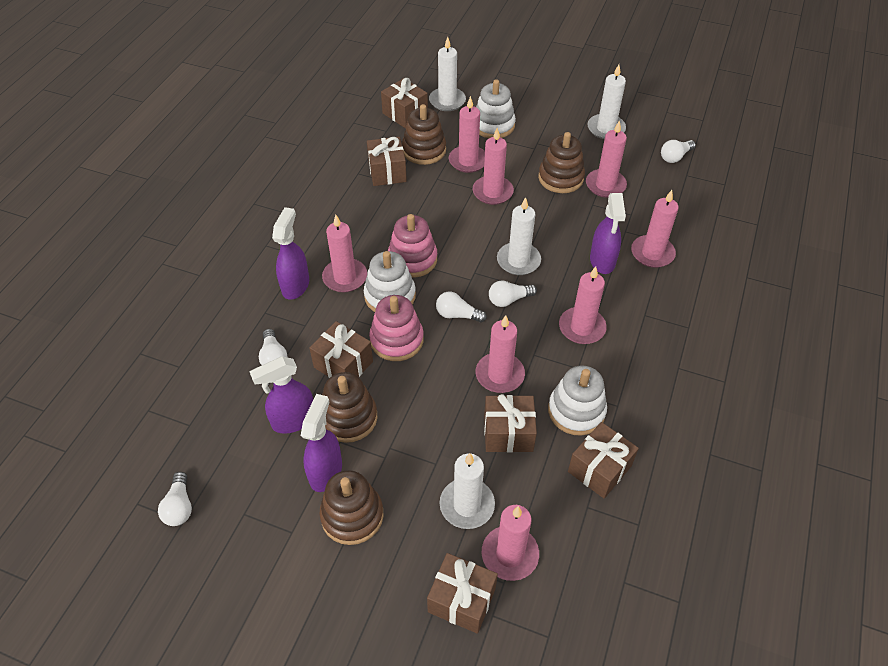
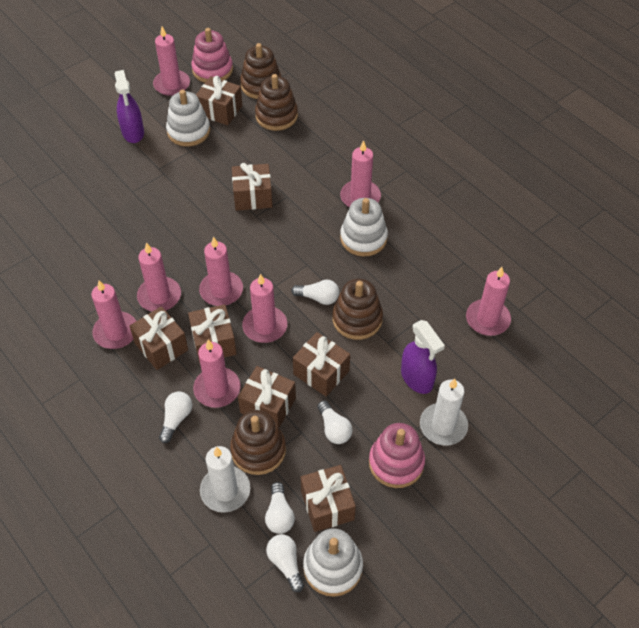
brown gift: [309,321,373,378] [367,137,407,186] [381,78,428,128] [427,553,498,634] [484,394,537,452] [568,422,639,498] = 6 -> [130,306,188,370] [188,304,237,363] [196,76,243,125] [232,163,273,211] [238,366,296,428] [293,332,350,397] [301,465,356,532] = 7
purple spray bottle: [250,356,313,434] [272,207,309,300] [301,394,342,492] [590,193,626,274] = 4 -> [114,70,144,143] [401,320,445,394] = 2
white candle: [429,37,466,111] [440,453,495,529] [497,197,541,275] [588,65,626,139] = 4 -> [200,446,250,513] [420,378,468,446] = 2

